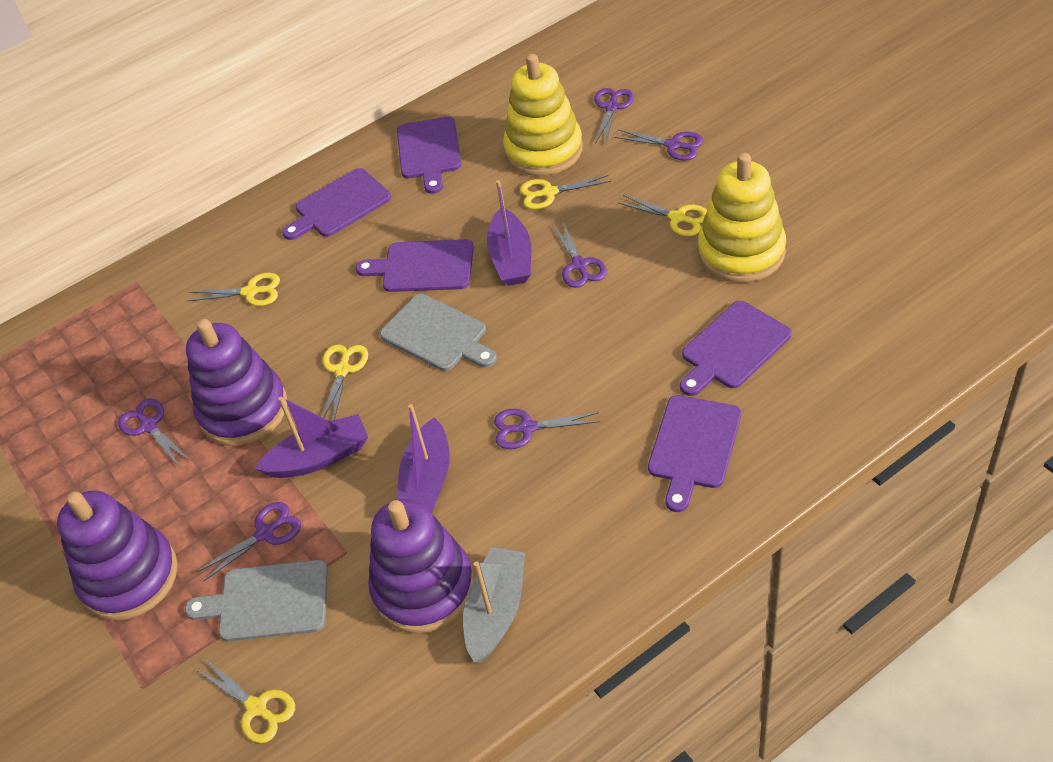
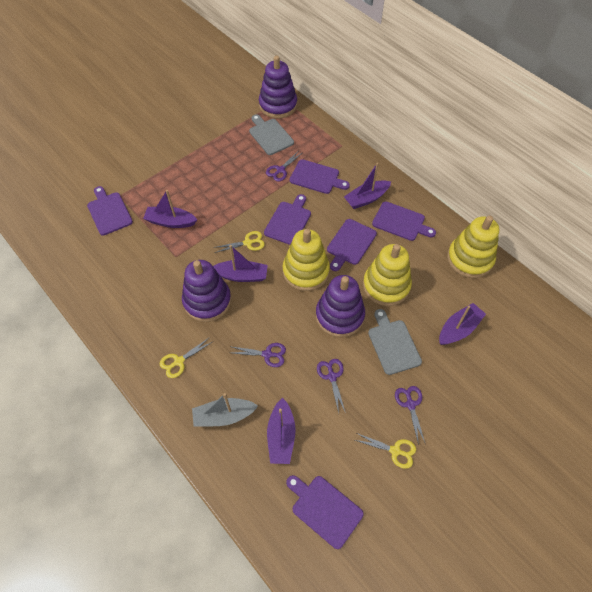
purple boat: [255,397,368,478] [398,404,450,513] [487,180,531,286] = 3 -> [143,190,198,228] [213,245,268,282] [267,398,296,464] [344,163,391,209] [439,303,486,345] = 5
purple cutting board: [282,168,391,240] [356,239,474,292] [397,116,461,194] [648,395,741,512] [680,301,792,396] = 5 -> [87,186,133,236] [264,194,311,245] [286,475,364,549] [290,159,350,194] [327,219,377,271] [372,201,436,241] = 6
purple scissors: [118,399,190,468] [196,502,301,582] [494,409,600,449] [552,221,607,288] [594,88,634,146] [614,130,703,161] = 6 -> [230,343,286,367] [266,152,302,181] [317,359,346,413] [395,386,425,445] = 4
yellow scissors: [188,273,280,306] [195,659,295,743] [323,345,368,420] [520,175,611,209] [618,195,707,236] = 5 -> [160,337,212,378] [213,231,265,253] [355,433,416,469] = 3
yellow stacking toy: [503,54,583,176] [698,153,786,283] = 2 -> [283,229,330,291] [363,244,412,306] [447,216,499,278] = 3

